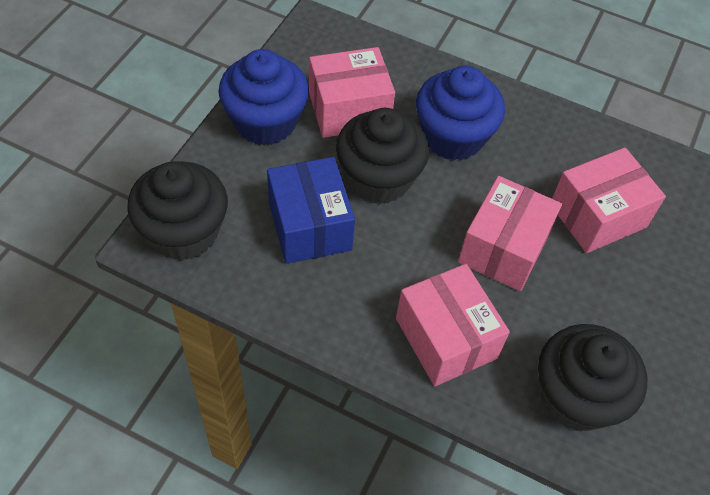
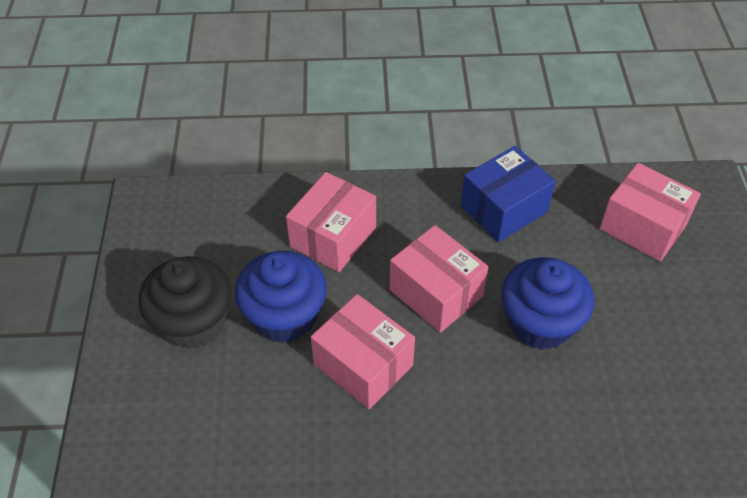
black cupcake: [127,161,228,261] [336,108,429,204] [538,324,648,431] = 3 -> [139,256,232,349] = 1

